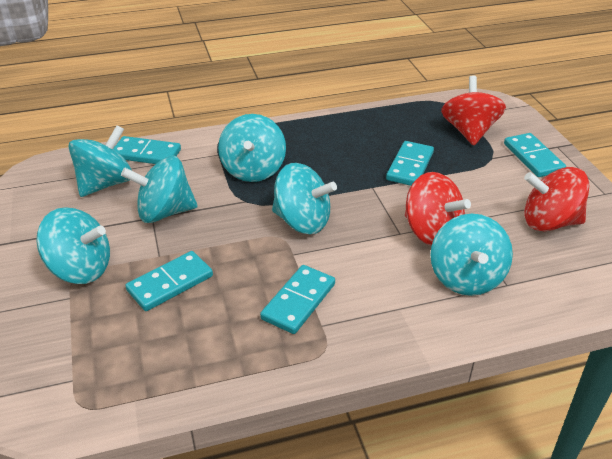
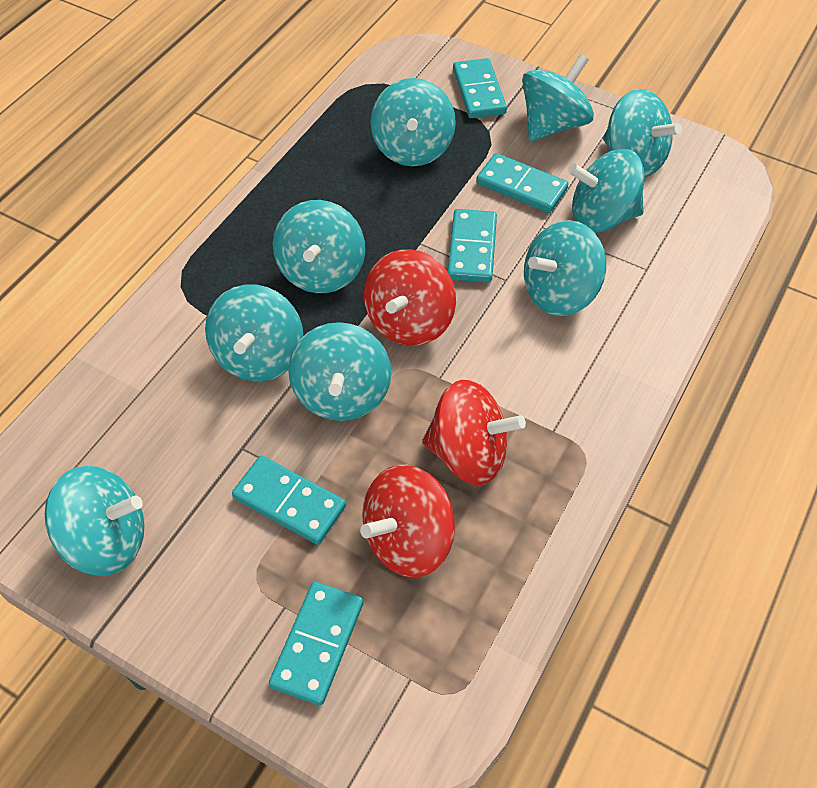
turquoise spinning top: [36,207,110,284] [69,125,132,197] [121,156,198,223] [218,114,286,182] [272,163,337,234] [430,214,513,296] = 6 -> [45,466,144,576] [205,284,303,381] [273,200,365,293] [288,322,391,421] [371,78,456,166] [522,54,594,141] [524,220,606,316] [568,149,645,233] [603,89,682,177] = 9

